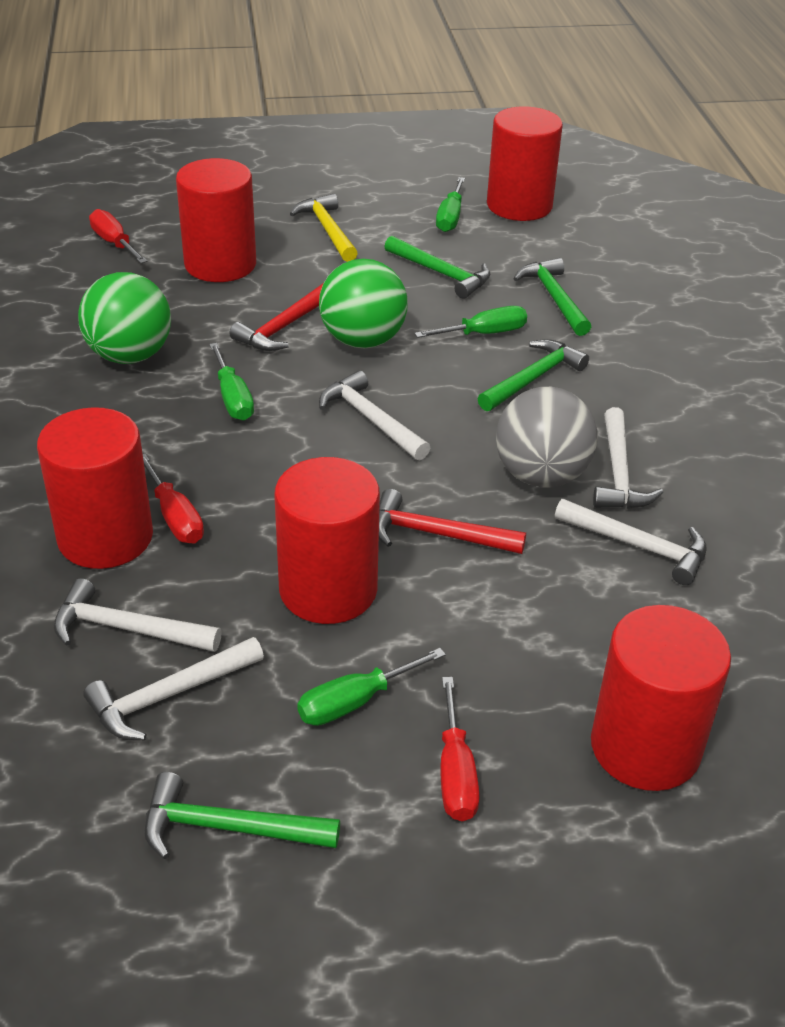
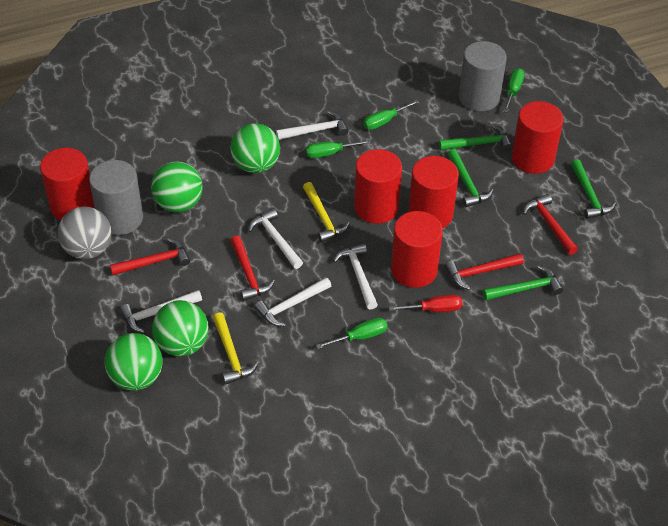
green ball: [78,272,171,364] [319,259,408,348] = 2 -> [105,333,162,391] [151,161,203,213] [152,300,209,356] [230,123,280,173] = 4
grey cylinder: none = 0 -> [89,160,143,235] [459,41,507,111] = 2
red hammer: [230,283,324,351] [379,489,526,554] = 2 -> [110,238,190,275] [230,236,275,301] [445,253,524,290] [523,194,578,255] = 4
red screwdriver: [89,209,147,263] [143,454,204,544] [440,677,480,821] = 3 -> [389,295,462,312] = 1
yellow hammer: [290,194,358,262] = 1 -> [213,313,258,385] [303,182,350,243] = 2

